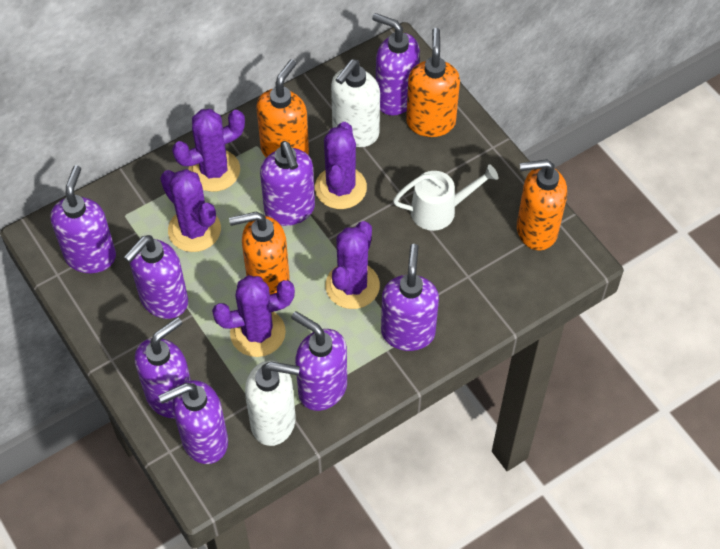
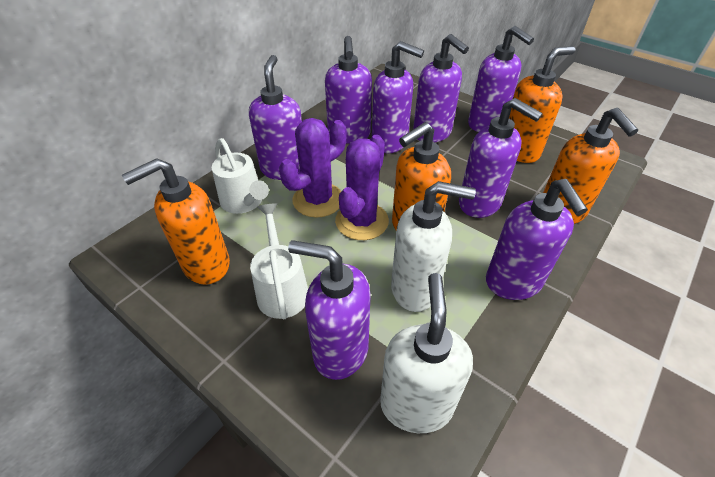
purple cactus: [160,169,221,252] [172,109,245,192] [212,275,295,357] [315,122,367,209] [325,221,380,309] = 5 -> [279,118,347,217] [335,135,389,240] = 2
white watering can: [393,164,498,231] = 1 -> [212,138,269,214] [250,203,308,320] = 2

